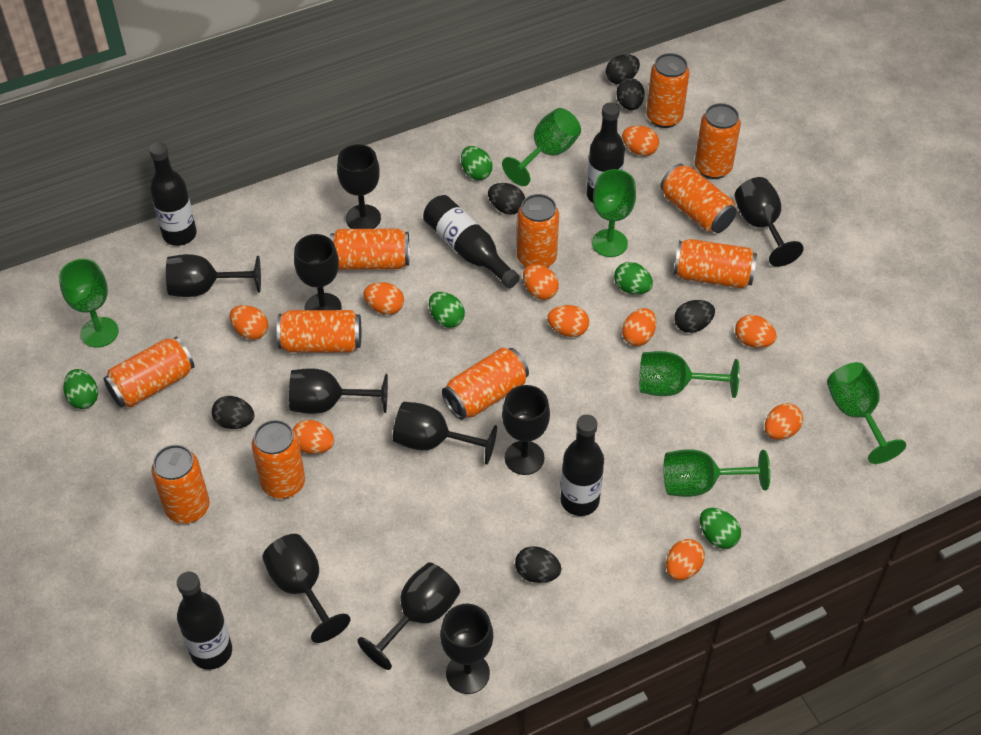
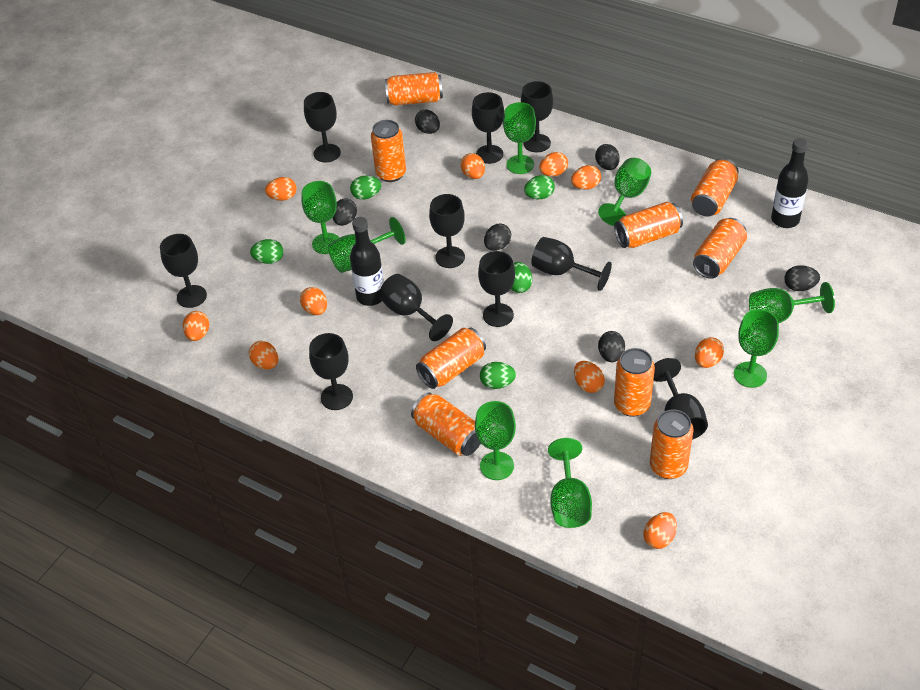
black bottle: [149,142,197,246] [177,571,232,670] [423,195,520,288] [561,415,604,516] [587,102,625,203] = 5 -> [350,217,384,306] [771,138,808,228] = 2
green goblet: [59,259,119,348] [502,108,581,186] [592,169,636,257] [639,351,740,398] [664,449,770,497] [827,362,906,464] = 6 -> [301,181,340,254] [328,217,406,273] [475,401,516,480] [503,102,536,174] [548,438,592,528] [598,158,651,226] [734,309,779,388] [749,282,835,323] = 8
orange can: [103,337,194,407] [151,445,210,524] [252,420,305,499] [277,310,361,353] [330,228,409,270] [442,348,529,420] [517,194,559,268] [646,53,690,128] [660,164,737,233] [674,239,757,288] [695,103,741,179] = 11 -> [371,120,406,182] [385,72,443,106] [411,392,481,456] [416,328,486,389] [614,202,683,248] [614,348,655,417] [650,409,694,479] [691,158,739,217] [693,218,747,279] = 9

